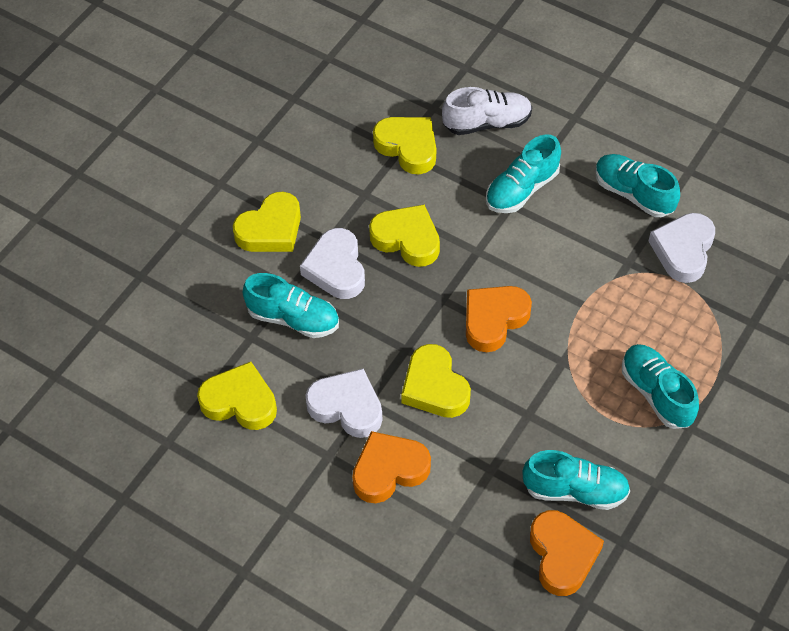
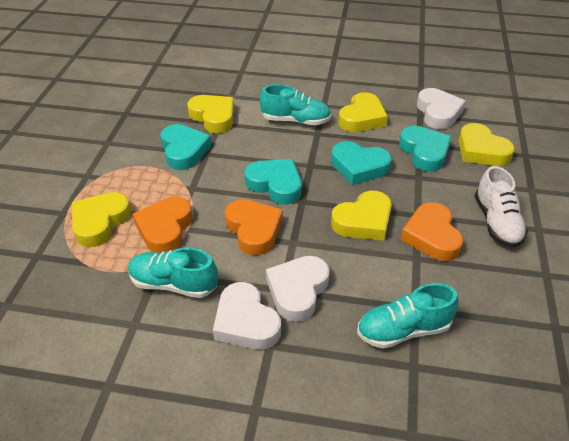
turquoise heart: none = 0 -> [161,124,211,170] [245,159,302,204] [331,141,392,185] [399,126,452,172] = 4
turquoise shoe: [242,273,339,338] [486,134,561,213] [522,450,630,510] [596,154,680,217] [622,344,699,429] = 5 -> [128,247,218,298] [260,84,331,125] [357,283,459,349] = 3

